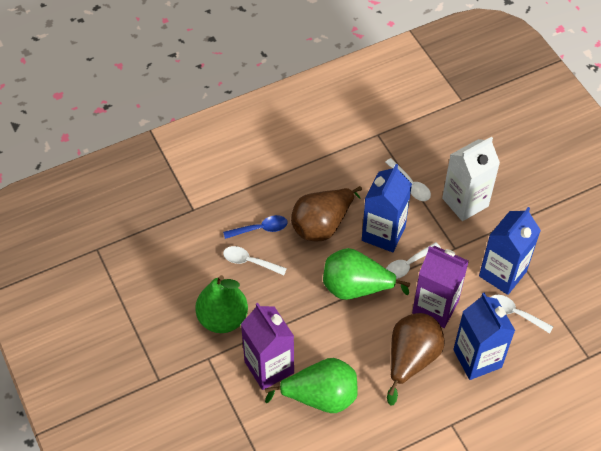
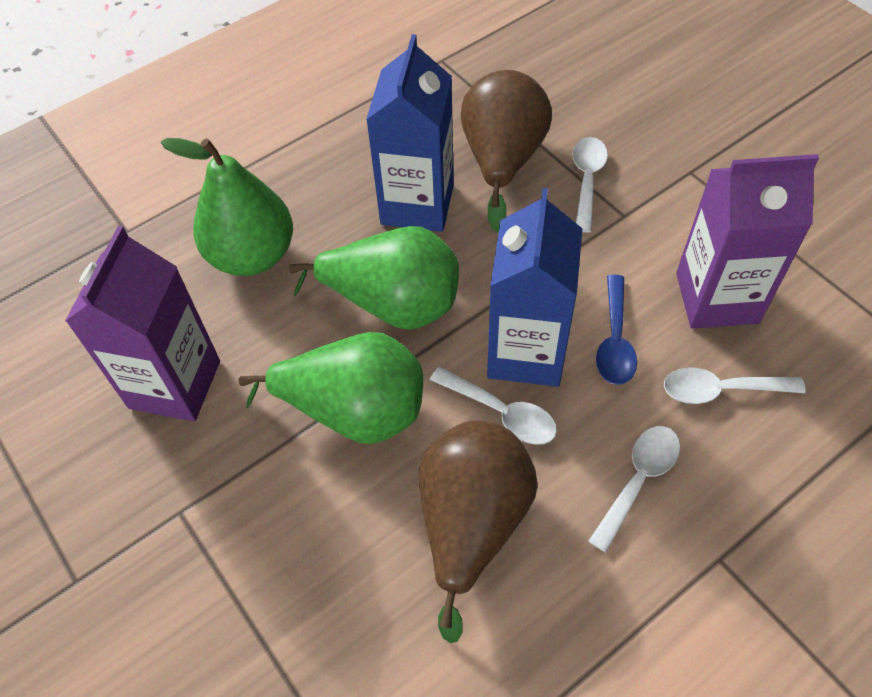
blue carton: [362,164,412,252] [453,293,515,380] [479,207,541,295] = 3 -> [366,34,454,232] [487,188,583,387] = 2
white carton: [442,137,500,221] = 1 -> none = 0

